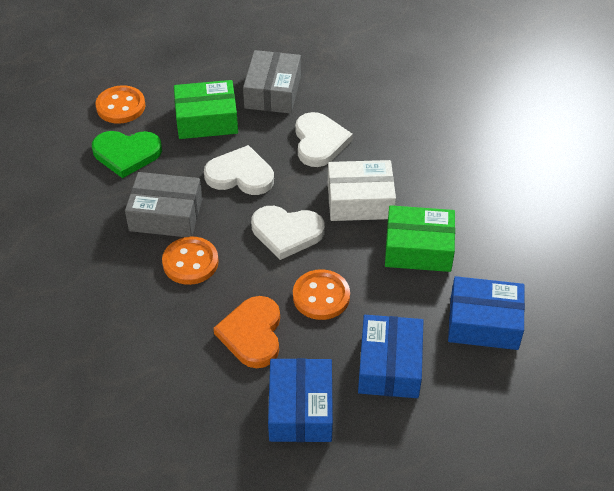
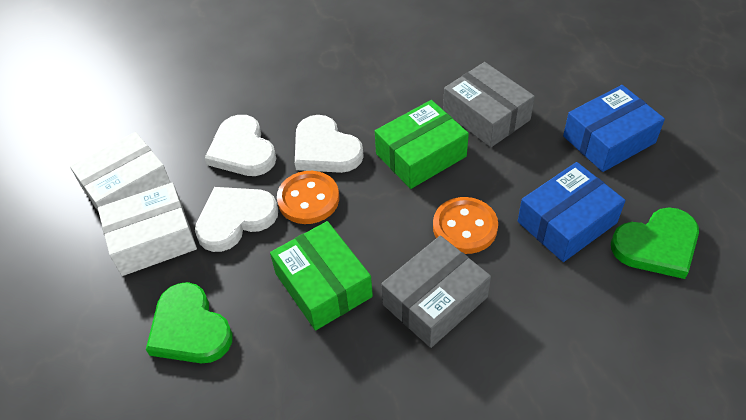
blue box: [268,358,333,442] [358,315,423,398] [448,276,525,350] = 3 -> [518,162,625,262] [563,85,665,172] = 2
green heart: [92,131,162,178] = 1 -> [146,282,233,363] [611,207,699,279] = 2
orange button: [96,85,145,124] [162,237,219,285] [293,269,350,320] = 3 -> [277,171,339,224] [433,197,498,254] = 2
orange heart: [213,296,280,368] = 1 -> none = 0
white box: [328,160,396,221] = 1 -> [70,132,171,210] [98,182,197,276] = 2

